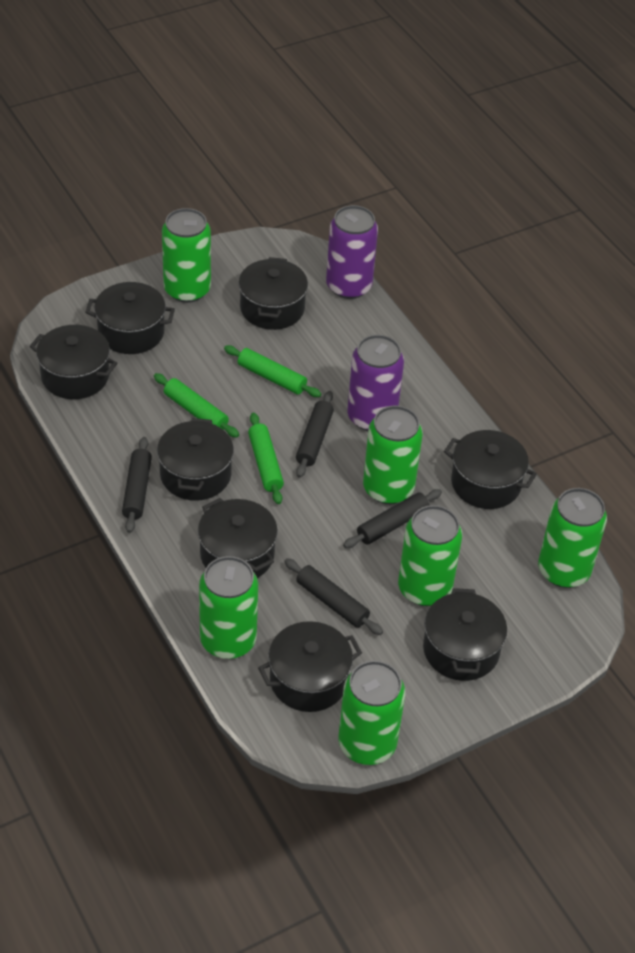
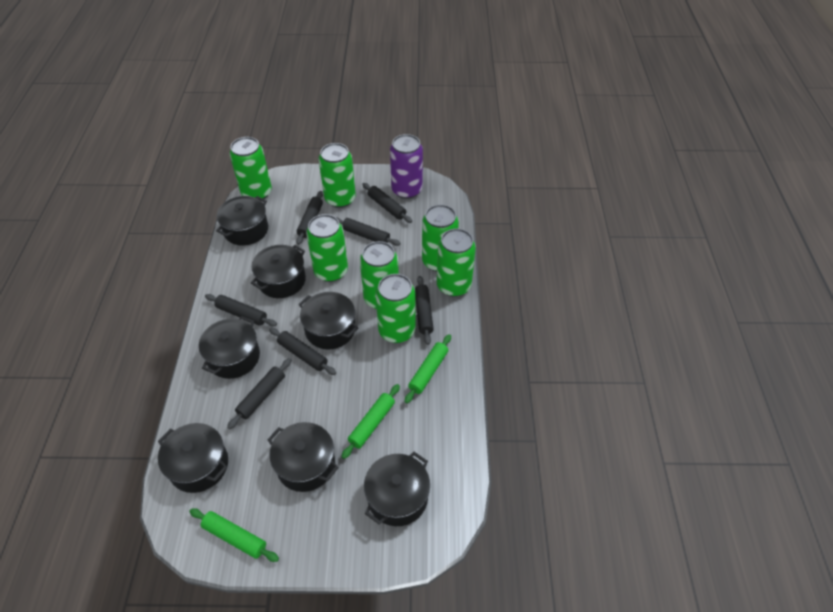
black pot: [30,325,117,399] [85,282,175,354] [157,418,234,501] [198,498,278,578] [238,257,308,330] [258,621,362,712] [423,588,507,681] [444,430,537,509] = 8 -> [158,423,228,493] [199,316,260,379] [216,196,268,246] [251,245,306,298] [268,422,339,492] [299,292,358,349] [364,452,430,526] = 7
black rolling pin: [122,437,152,533] [284,558,383,635] [296,391,334,478] [343,489,442,548] = 4 -> [205,294,277,327] [227,358,291,429] [269,328,336,375] [296,191,323,245] [336,217,401,246] [362,183,412,223] [415,276,434,345] = 7
green can: [162,208,211,303] [199,556,258,659] [338,661,405,765] [363,406,423,504] [398,505,462,606] [538,488,607,588] = 6 -> [230,137,272,199] [306,214,348,282] [319,143,356,208] [360,241,399,309] [375,274,416,343] [422,204,459,272] [437,228,476,297] = 7
purple can: [326,205,378,299] [347,335,404,431] = 2 -> [390,134,423,199] = 1

